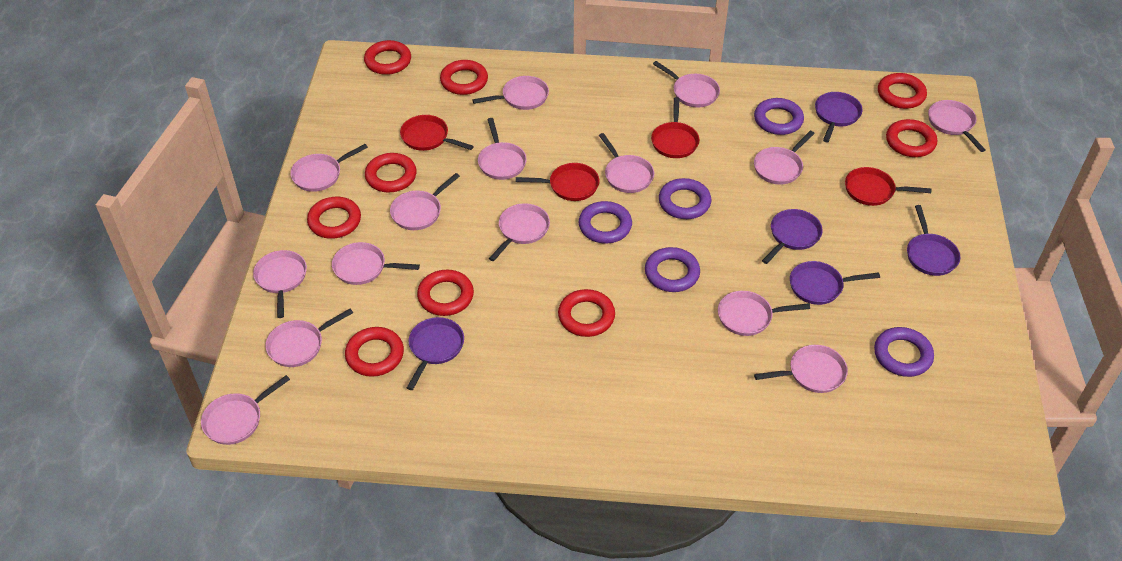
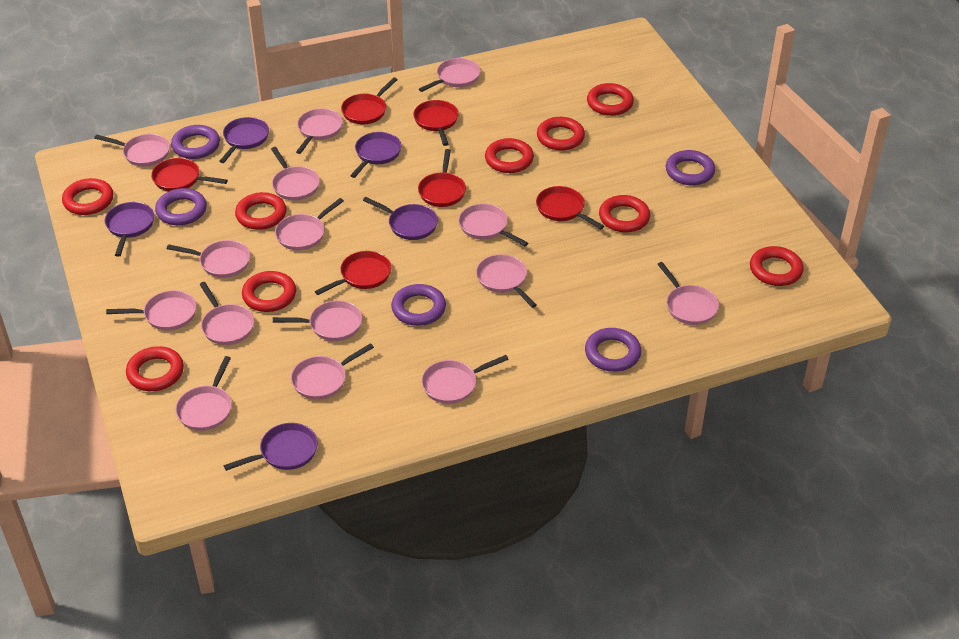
red pan: [400,115,474,151] [516,163,599,201] [651,97,699,158] [845,167,931,206] = 4 -> [151,158,228,191] [315,251,391,295] [341,77,398,124] [413,100,459,146] [418,149,466,207] [536,186,604,229] = 6

